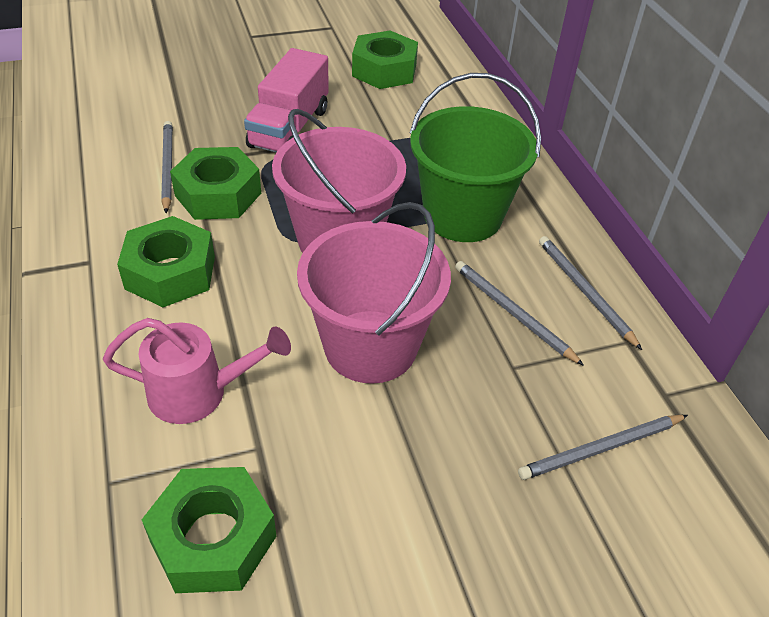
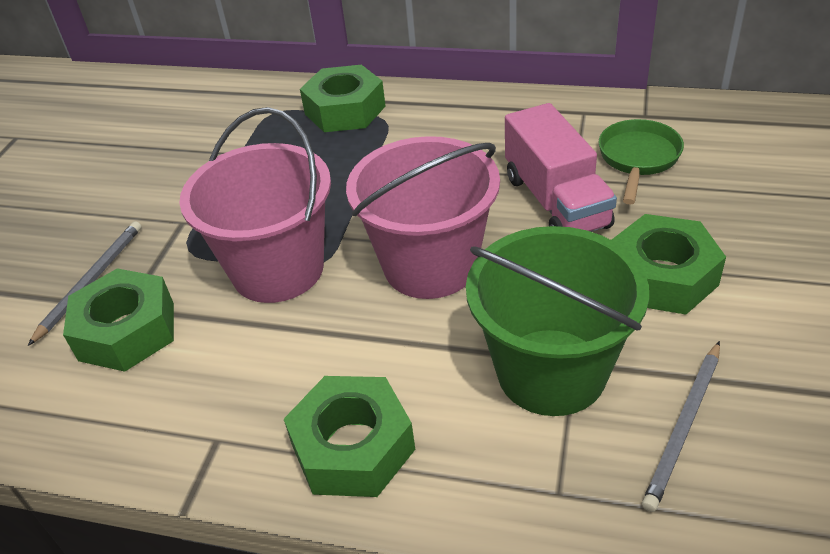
green pan: none = 0 -> [599,119,684,205] = 1
grey pencil: [161,121,173,213] [455,261,584,366] [518,415,688,480] [539,236,642,350] = 4 -> [28,221,142,346] [642,341,720,512] = 2
pink watering can: [103,318,291,424] = 1 -> none = 0

